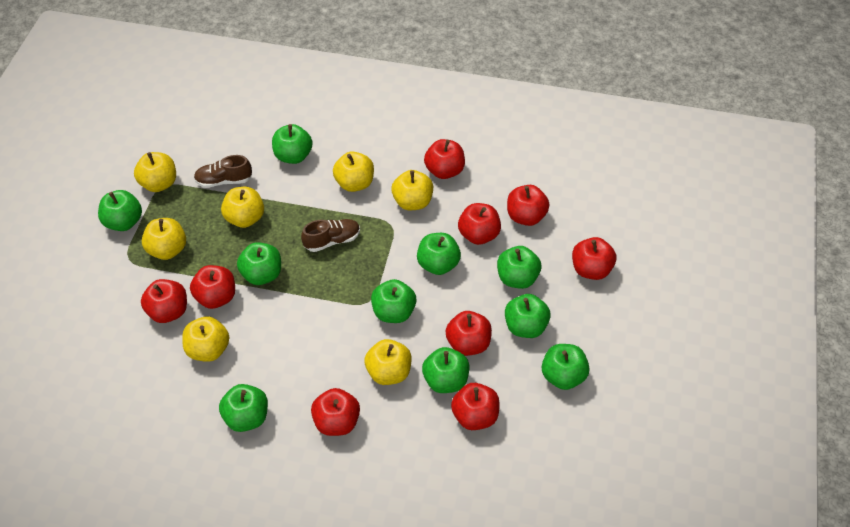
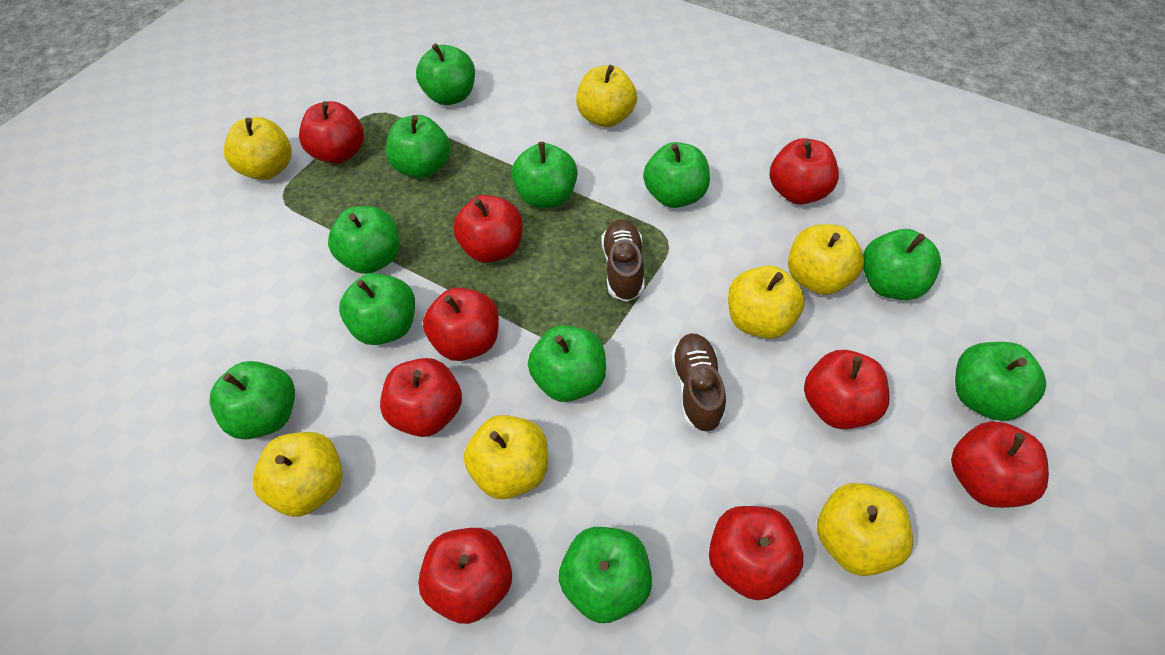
green apple: [98,190,142,231] [219,384,268,432] [237,242,281,285] [272,124,313,164] [371,279,416,323] [417,233,461,275] [422,347,469,393] [497,246,541,289] [505,294,551,338] [542,344,590,390] = 10 -> [210,361,295,440] [328,206,400,274] [339,273,415,345] [386,115,450,178] [416,43,475,105] [511,142,578,208] [528,325,606,402] [559,527,652,623] [643,142,710,208] [863,229,941,300] [955,342,1046,421] = 11

